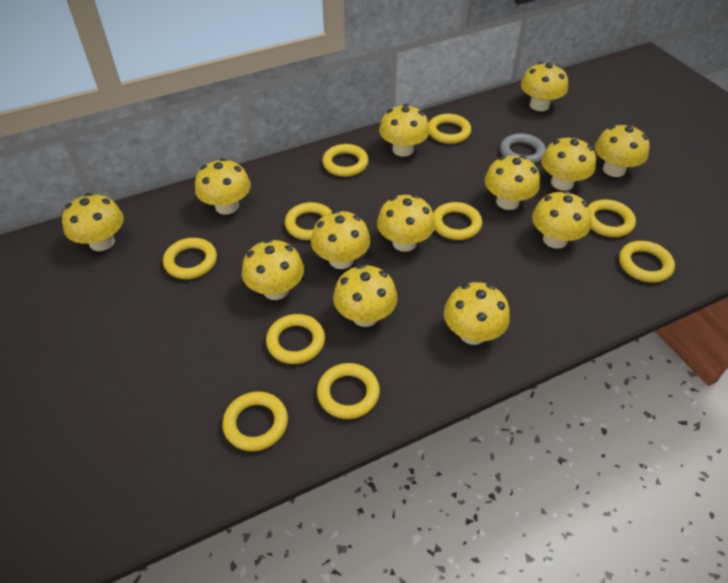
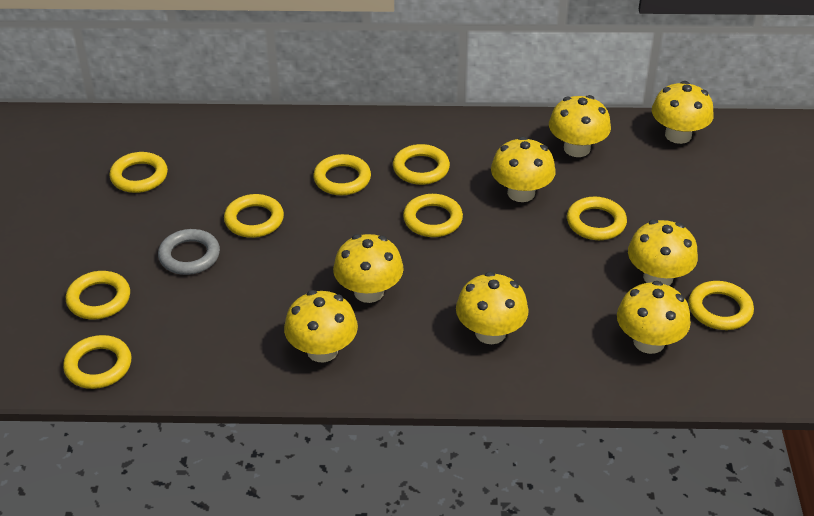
yellow mushroom: [62,193,124,251] [195,158,251,215] [242,239,304,300] [311,210,370,269] [333,264,397,327] [377,194,435,252] [379,104,430,157] [444,282,510,345] [485,155,540,210] [521,62,568,111] [532,190,592,249] [541,136,596,191] [595,124,650,177] = 13 -> [284,290,358,362] [333,234,404,303] [456,272,529,344] [491,137,555,202] [549,95,611,157] [617,281,691,354] [628,220,698,286] [652,81,714,144] = 8
yellow ring: [163,238,217,279] [222,391,288,451] [266,314,325,364] [285,202,332,240] [317,363,380,419] [322,144,369,177] [429,114,471,144] [433,202,482,240] [588,199,636,237] [619,241,675,283] = 10 -> [63,335,132,389] [66,271,130,319] [109,152,168,193] [224,194,284,238] [313,154,371,196] [393,144,450,185] [403,194,463,237] [567,197,627,240] [689,281,754,330] = 9

